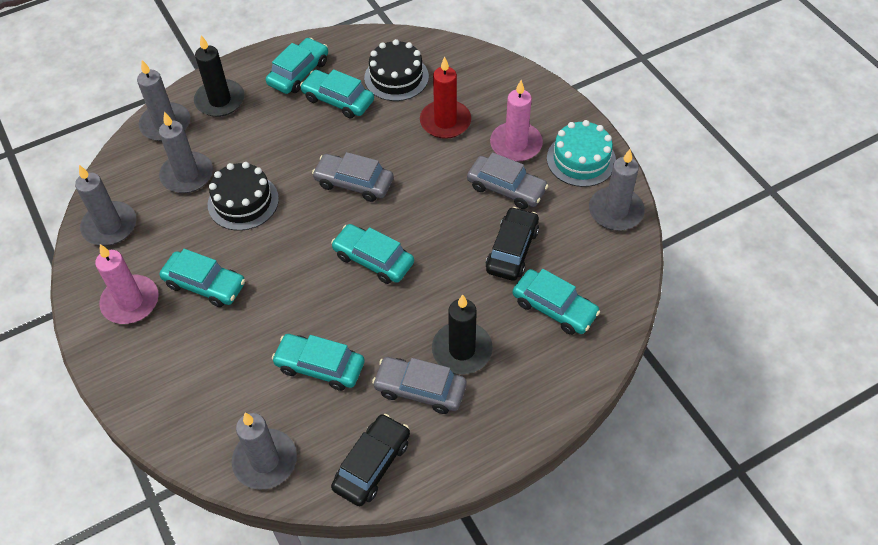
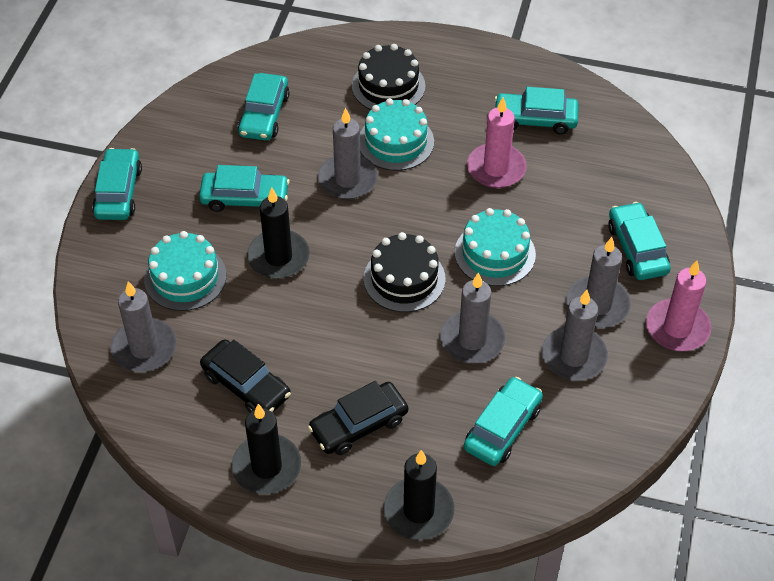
black candle: [194,35,244,117] [432,294,493,374] = 2 -> [232,404,301,494] [247,188,310,279] [384,450,455,540] = 3
grey car: [312,152,394,202] [372,357,467,414] [467,152,549,209] = 3 -> none = 0
red candle: [420,56,471,139] = 1 -> none = 0
turquoise cake: [547,120,616,187] = 1 -> [144,231,227,311] [360,98,434,171] [455,208,536,286] = 3

